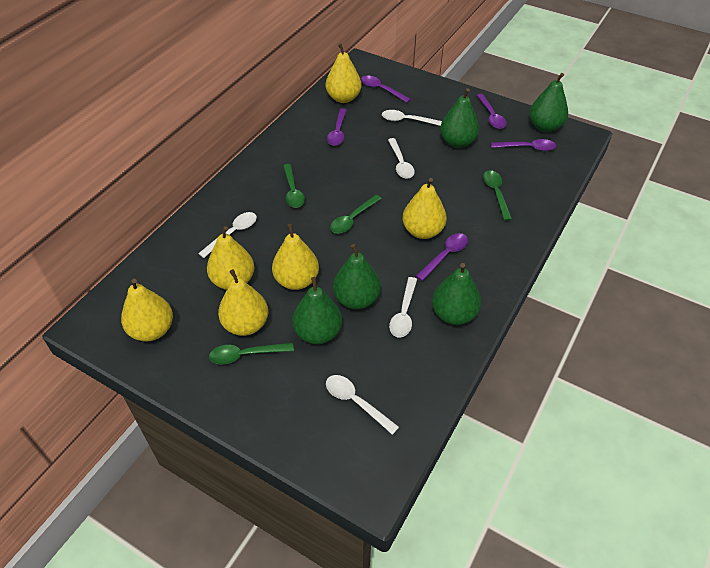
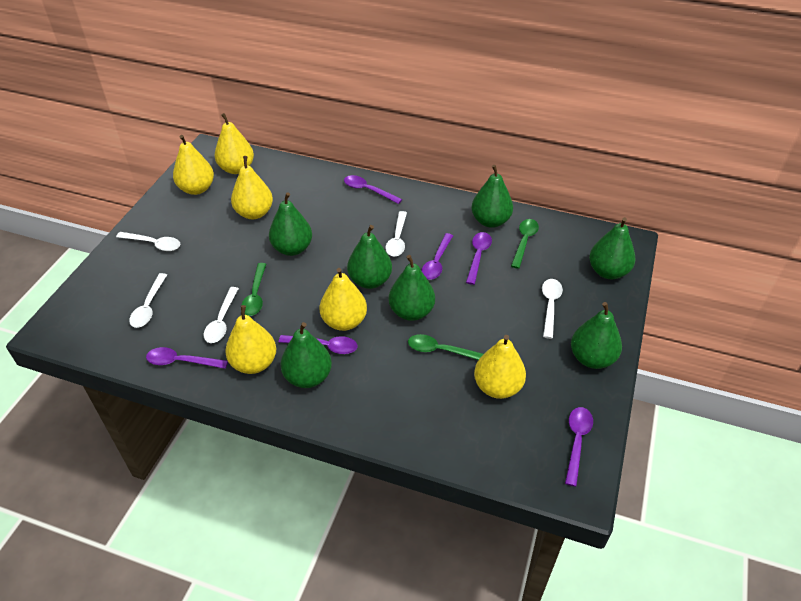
green pear: [292,277,342,344] [333,244,381,309] [432,263,481,325] [440,88,479,148] [529,73,568,132] = 5 -> [269,192,312,256] [280,322,332,388] [347,225,392,289] [389,255,435,321] [471,165,513,228] [571,302,622,369] [589,217,635,279] = 7
green spoon: [209,343,294,365] [283,164,305,208] [330,195,382,234] [483,170,512,221] = 4 -> [241,263,266,316] [408,334,484,360] [511,219,539,269] = 3
purple spoon: [327,108,347,146] [361,76,411,103] [416,233,468,281] [477,94,507,129] [491,139,556,151] = 5 -> [146,347,228,369] [279,335,357,354] [344,175,402,204] [421,233,453,280] [466,232,492,285] [565,407,593,487] = 6

